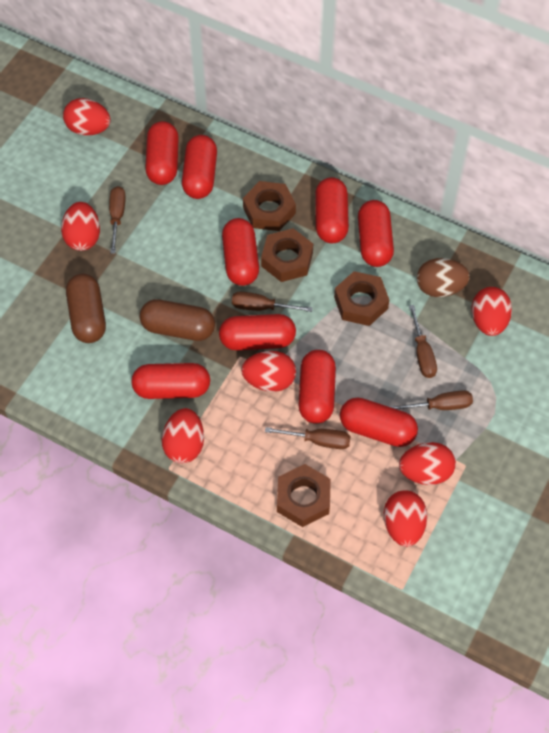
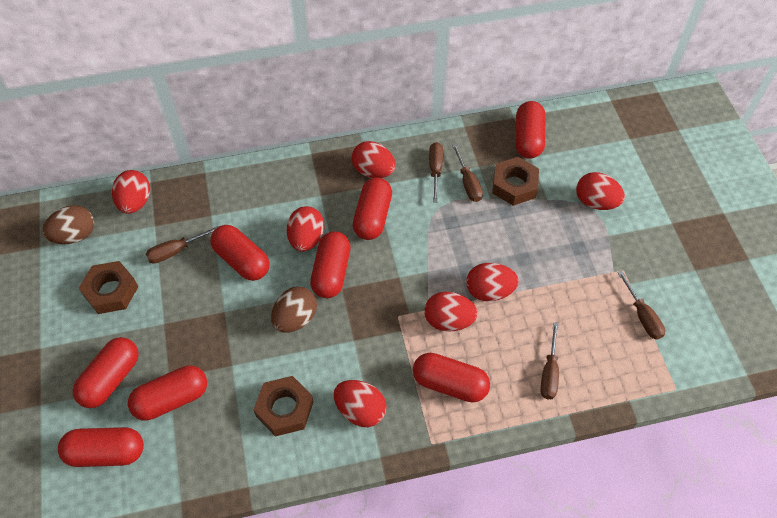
brown capsule: [66,274,106,343] [140,299,215,341] = 2 -> none = 0
brown egg: [417,258,470,297] = 1 -> [42,205,94,244] [271,287,317,333] = 2
brown nut: [243,181,296,231] [261,228,313,282] [277,464,331,527] [334,271,389,326] = 4 -> [79,261,139,314] [253,376,313,437] [492,157,539,206] = 3
red capsule: [131,363,210,399] [145,121,179,185] [182,135,217,199] [219,314,296,350] [222,218,259,286] [299,350,336,424] [315,177,349,243] [340,397,418,447] [358,200,394,267] = 9 -> [58,427,144,467] [72,337,139,408] [128,365,207,421] [210,225,269,281] [310,231,351,298] [353,177,392,240] [413,353,490,403] [515,101,545,159] = 8

